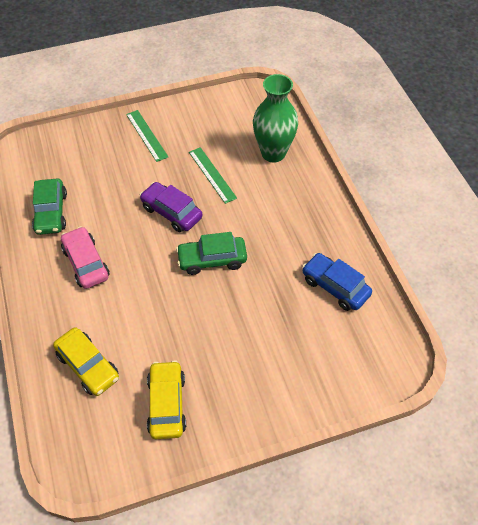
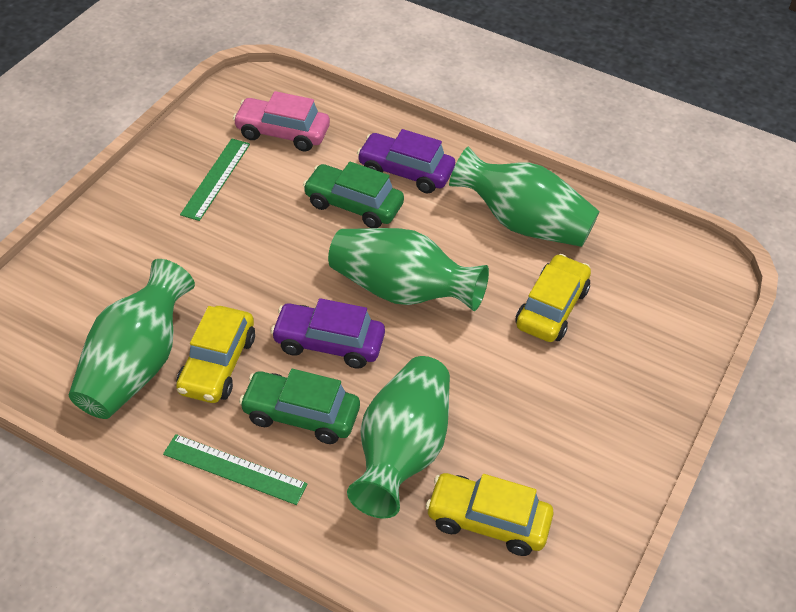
blue car: [302,253,372,311] = 1 -> none = 0
green vase: [253,74,298,162] = 1 -> [69,259,195,419] [328,228,489,311] [347,356,450,519] [449,146,599,247] = 4
purple car: [140,182,202,232] = 1 -> [271,298,385,369] [357,129,455,193] = 2
yellow car: [53,327,119,396] [147,360,186,439] = 2 -> [176,306,255,403] [426,473,554,556] [515,254,591,342] = 3

